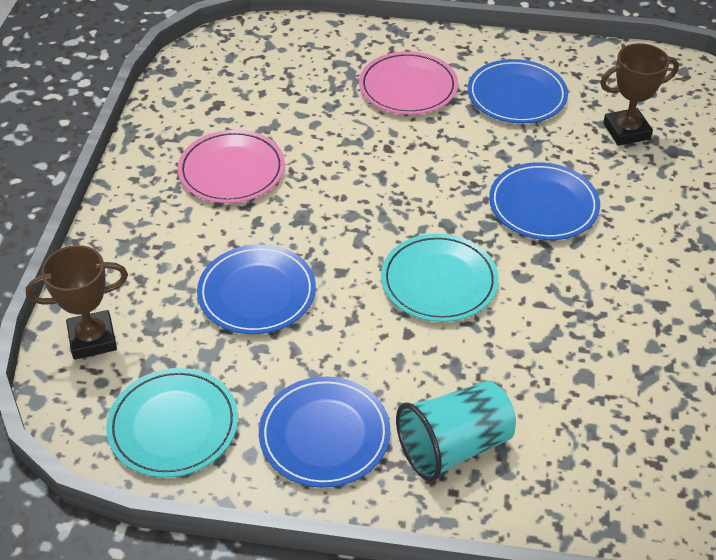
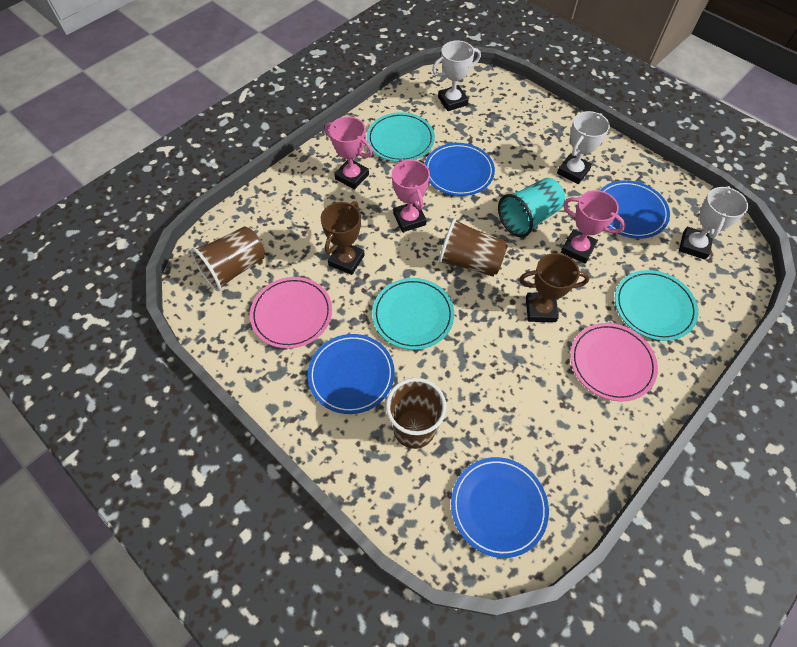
brown cup: none = 0 -> [191,226,265,291] [386,378,446,449] [438,218,508,277] = 3
pink trophy: none = 0 -> [325,117,373,190] [392,159,430,232] [561,190,626,264] = 3
turquoise plate: [106,368,238,478] [381,234,499,322] = 2 -> [367,112,435,162] [372,278,454,350] [615,270,698,341] = 3
white trophy: none = 0 -> [432,40,481,111] [557,111,610,184] [679,186,748,260] = 3

